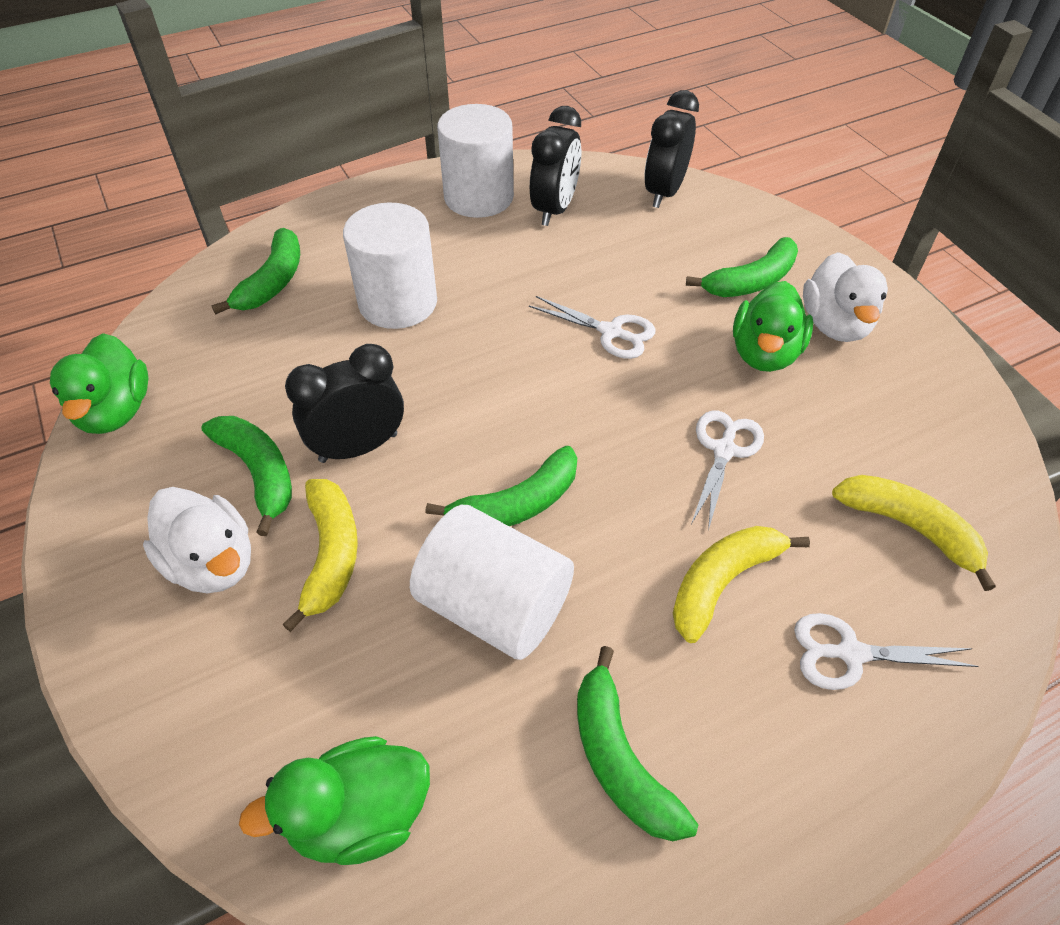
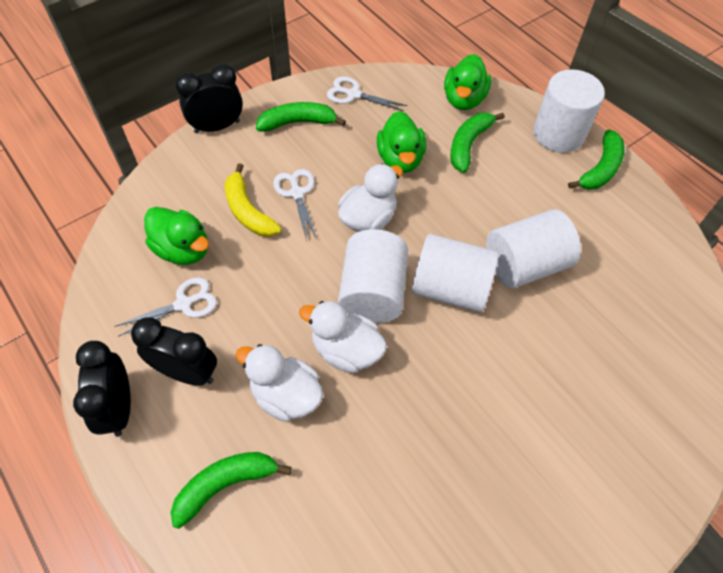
green banana: [201,416,292,536] [211,228,300,314] [426,446,577,526] [577,646,698,841] [686,237,798,297] = 5 -> [171,452,292,529] [256,102,346,132] [450,113,505,173] [568,130,624,190] = 4
white cylinder: [343,202,437,329] [410,505,574,660] [437,104,514,218] = 3 -> [338,229,408,323] [412,234,499,312] [486,209,581,289] [533,69,605,153] = 4
white duck: [143,487,251,593] [803,252,888,342] = 2 -> [236,344,323,422] [299,301,387,373] [338,164,403,232] = 3
yellow banana: [282,479,358,632] [673,526,810,643] [832,475,996,591] = 3 -> [225,163,282,237] = 1

